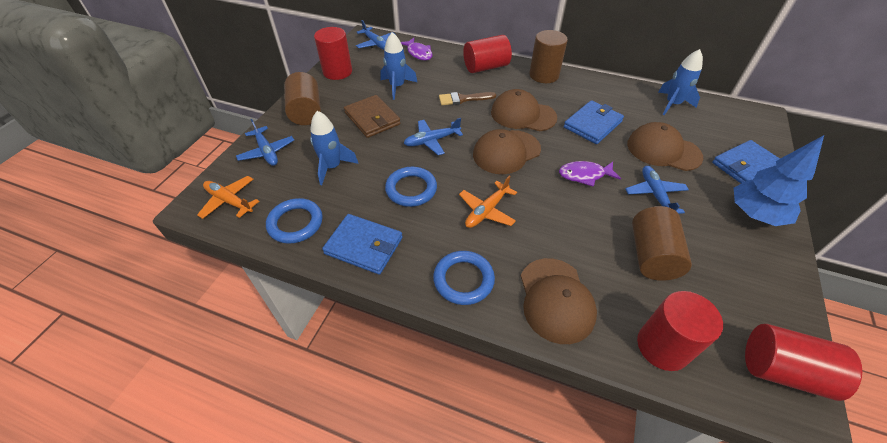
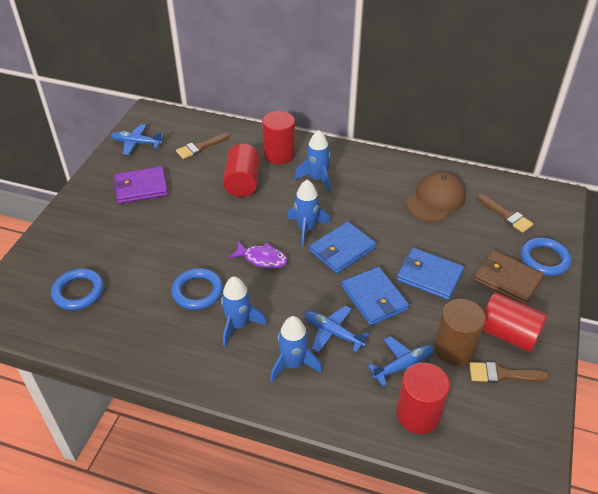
blue plane: [236,119,294,166] [356,20,396,50] [404,118,463,155] [625,166,689,214] = 4 -> [111,124,164,155] [304,305,369,353] [368,336,434,386] = 3
blue rocket: [310,111,359,185] [380,32,418,100] [658,49,703,115] = 3 -> [221,277,267,346] [270,316,322,382] [287,180,330,247] [295,130,331,192] = 4
blue tree: [734,135,824,226] = 1 -> none = 0
brown brush: [439,92,496,105] = 1 -> [176,133,229,159] [469,362,549,383] [477,194,533,233] = 3
brown cap: [473,129,541,174] [491,89,557,131] [521,258,597,344] [627,122,703,171] = 4 -> [406,172,466,222] = 1
brown cylinder: [284,72,321,125] [529,30,568,83] [632,206,692,281] = 3 -> [434,299,486,366] = 1
orange plane: [197,176,260,219] [459,176,517,228] = 2 -> none = 0
purple fish: [401,38,433,61] [559,161,621,187] = 2 -> [229,241,288,269] = 1
purple wallet: none = 0 -> [114,167,168,203] = 1

